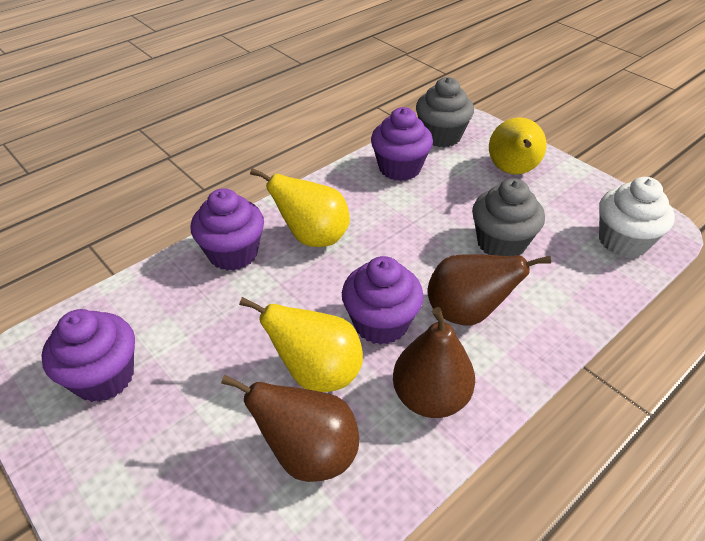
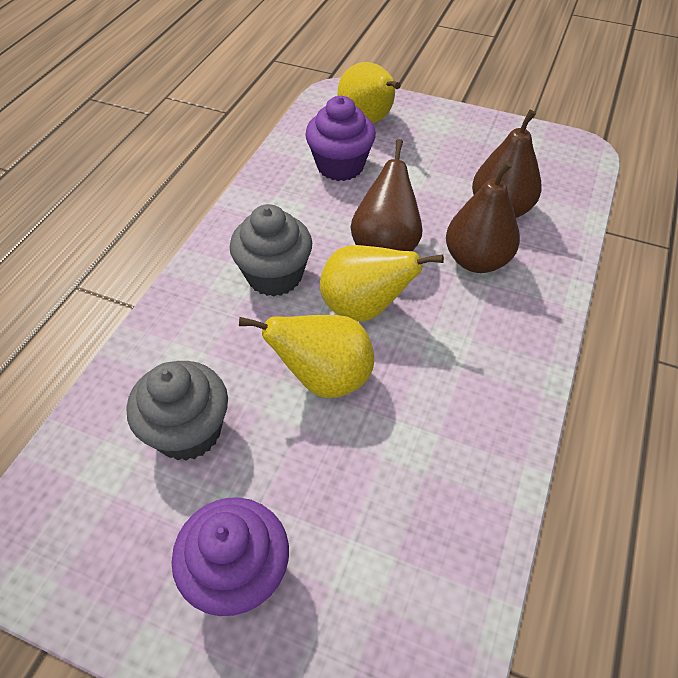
purple cupcake: [41,309,135,402] [191,188,264,271] [342,256,424,345] [371,107,433,181] = 4 -> [171,497,289,616] [305,96,376,181] = 2
white cupcake: [599,177,675,258] = 1 -> none = 0

